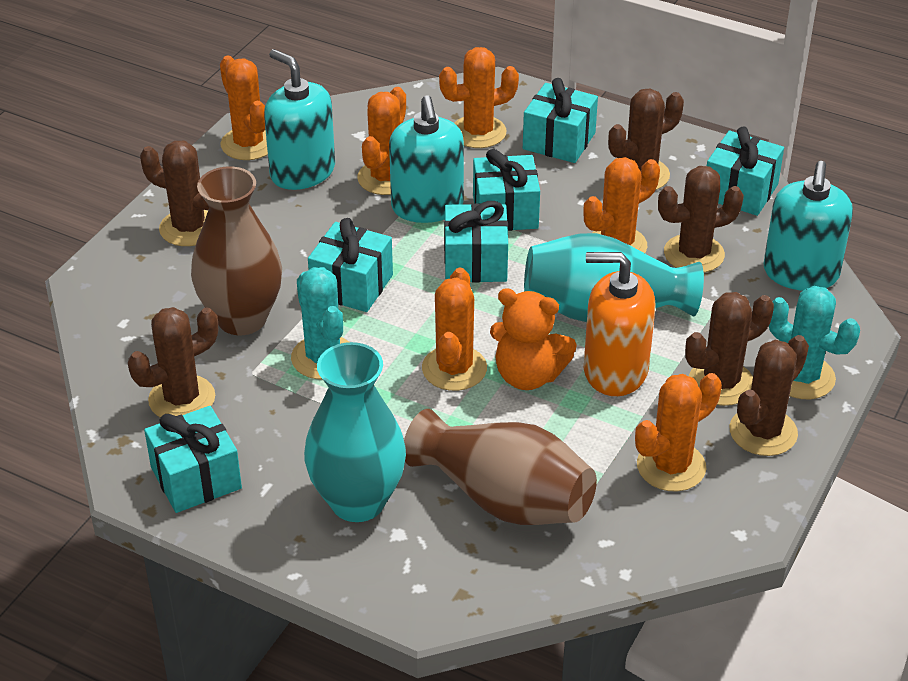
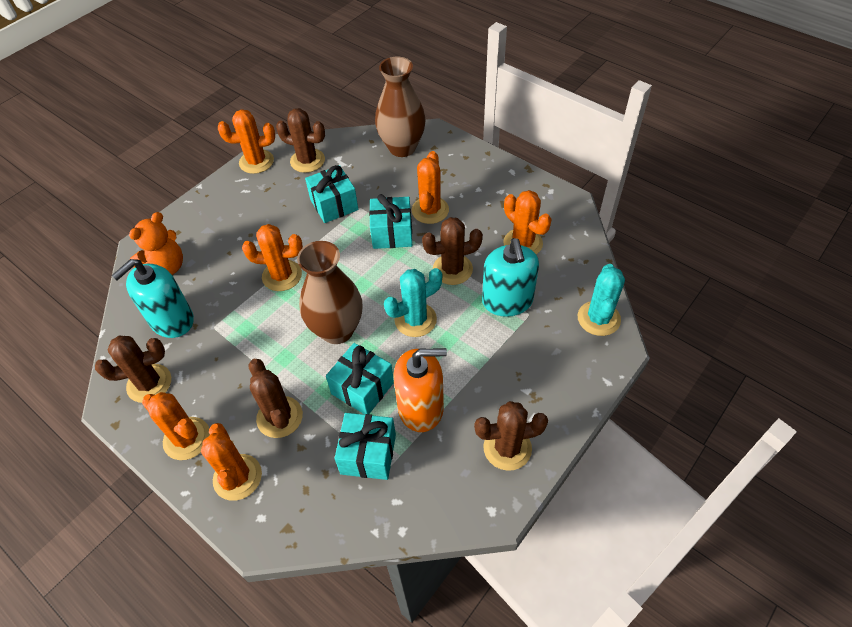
brown cactus: [128,307,218,418] [140,141,209,246] [608,89,684,190] [658,166,744,273] [685,292,774,406] [729,335,809,456] = 6 -> [95,336,171,403] [249,359,303,438] [276,108,325,173] [422,217,483,285] [474,401,548,471] = 5
turquoise gift: [144,406,242,513] [308,218,393,312] [444,201,508,282] [473,149,540,231] [523,78,598,163] [707,126,784,216] = 6 -> [305,165,359,223] [326,343,394,415] [335,413,396,480] [369,194,412,249] = 4
turquoise soap dispenser: [264,49,335,190] [389,95,464,223] [764,161,853,291] = 3 -> [111,259,194,338] [482,238,539,317] = 2
turquoise vase: [304,342,406,522] [524,233,704,322] = 2 -> none = 0

